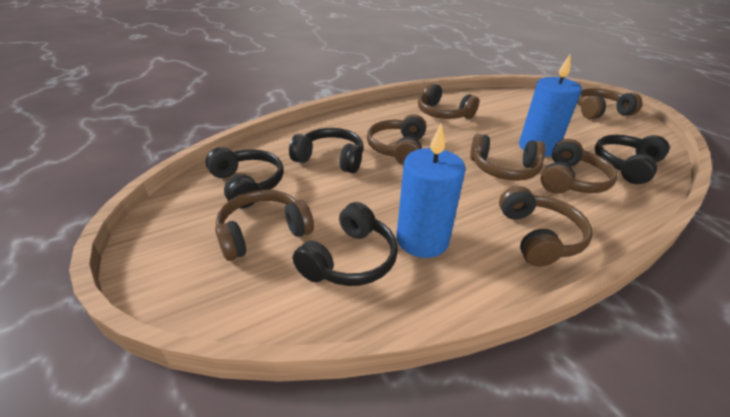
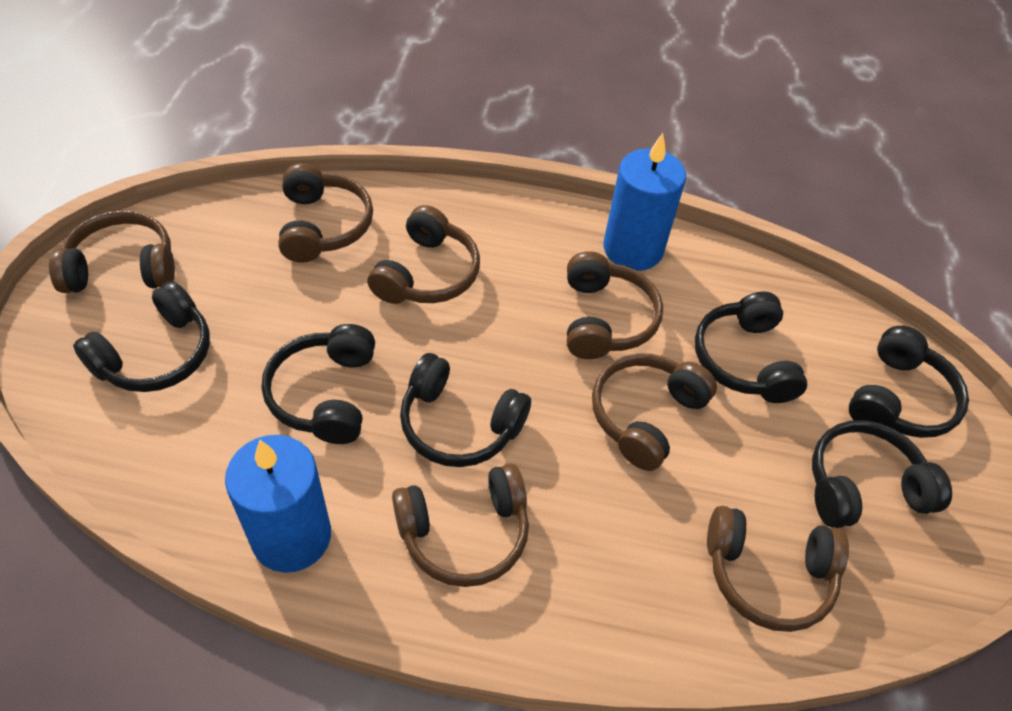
black headphones: [205,147,283,208] [289,128,364,173] [293,202,398,286] [594,135,670,184] = 4 -> [73,281,210,392] [262,324,375,444] [400,353,531,467] [695,291,807,403] [812,420,952,528] [849,326,969,438] = 6

